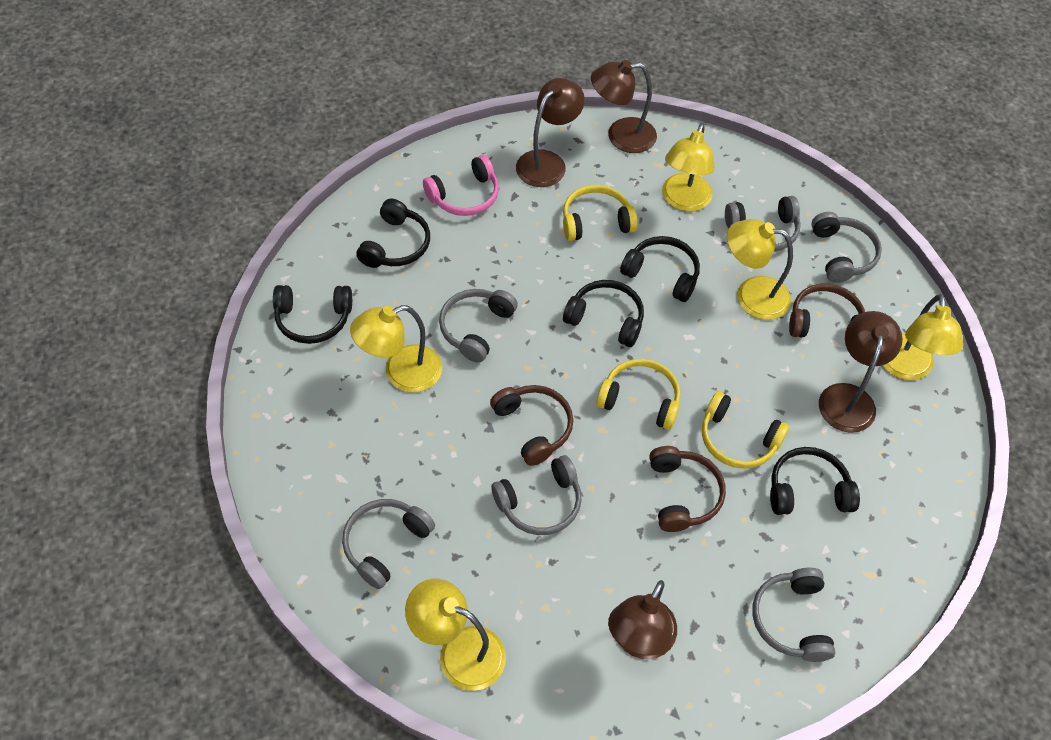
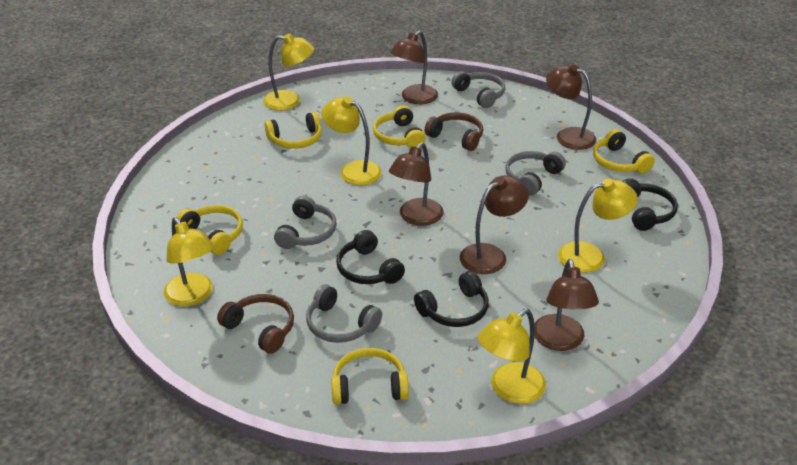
black headphones: [273,285,352,344] [356,199,430,268] [563,280,644,347] [620,236,700,302] [770,447,860,515] = 5 -> [336,230,405,284] [414,271,489,327] [623,178,678,231] = 3
brown headphones: [490,385,573,466] [649,446,726,532] [789,284,865,338] = 3 -> [217,294,294,354] [425,112,483,151] = 2
brown lamp: [516,78,585,187] [591,60,657,153] [608,580,677,659] [819,311,902,433] = 4 -> [389,142,444,226] [390,31,438,104] [460,175,529,274] [534,259,599,351] [546,64,596,150] = 5
grey headphones: [342,499,435,589] [439,289,518,363] [491,455,582,535] [725,196,801,252] [752,568,836,662] [811,212,882,283] = 6 -> [274,196,337,249] [306,284,382,343] [451,71,505,108] [505,151,566,195] = 4
pink headphones: [423,155,499,216] = 1 -> none = 0
yellow headphones: [563,185,638,241] [596,359,680,430] [702,391,789,469] = 3 -> [177,205,243,255] [265,112,322,149] [331,348,409,404] [373,105,426,148] [593,129,655,174] = 5

